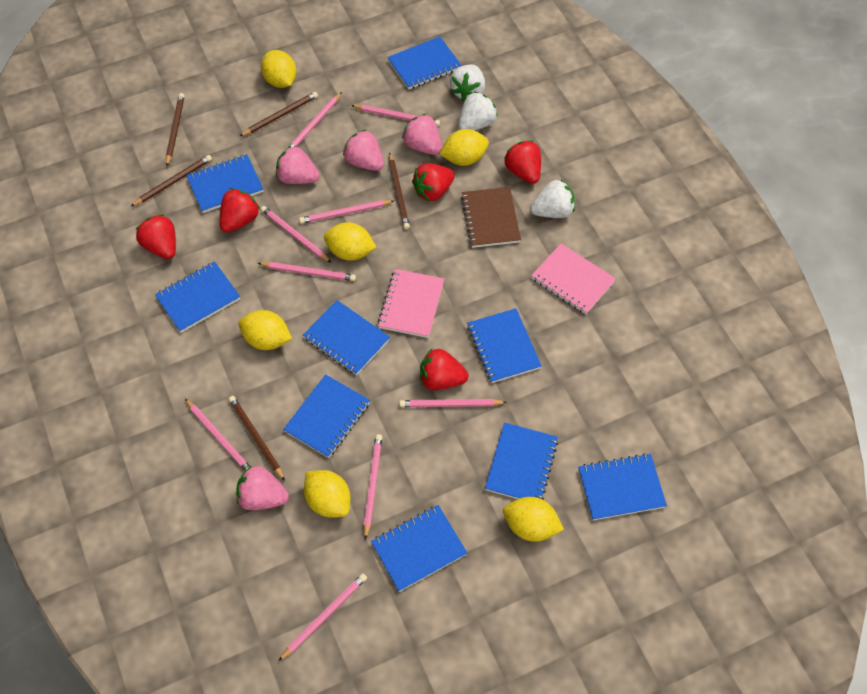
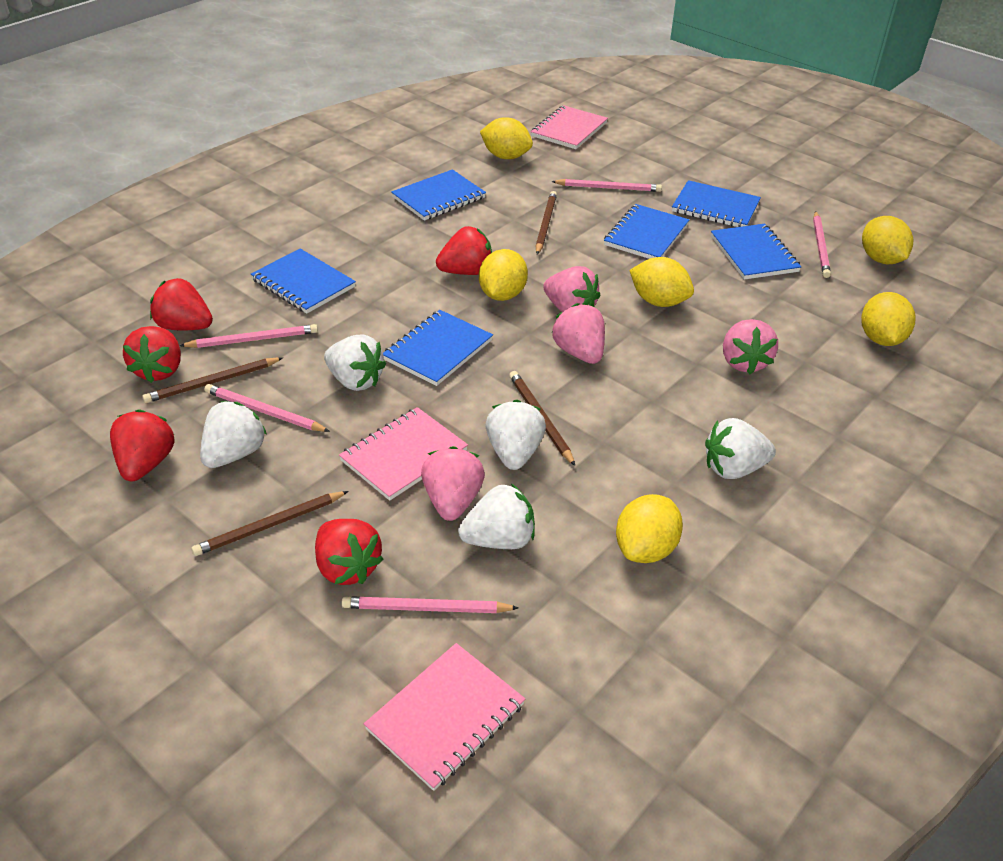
blue notebook: [155,261,240,333] [186,154,263,213] [283,374,370,458] [303,300,390,375] [371,505,467,592] [387,36,462,89] [467,308,542,383] [485,422,558,500] [578,453,667,520] = 9 -> [251,248,356,314] [383,310,493,386] [391,169,486,221] [604,204,689,259] [672,180,761,227] [711,224,801,280] = 6
brown notebook: [461,187,521,248] = 1 -> none = 0
brown pencil: [130,155,212,207] [166,93,185,166] [229,396,285,481] [240,92,318,136] [389,152,410,229] = 5 -> [142,357,283,403] [191,491,348,556] [509,371,575,466] [536,191,557,255] = 4
pink notebook: [378,269,444,338] [531,243,616,314] = 2 -> [339,407,468,501] [364,643,525,791] [531,105,608,149] = 3
pink pencil: [185,399,250,471] [258,262,356,281] [261,206,331,263] [278,573,367,661] [286,92,342,149] [299,200,394,224] [351,105,440,126] [364,434,382,540] [399,399,507,407] = 9 -> [179,324,318,348] [204,384,330,432] [342,596,518,613] [551,179,662,192] [813,211,831,278] = 5
white strawberry: [450,65,485,101] [458,92,498,130] [530,180,575,218] = 3 -> [200,401,267,468] [324,334,386,391] [458,483,535,549] [485,400,546,470] [705,418,776,479] = 5

